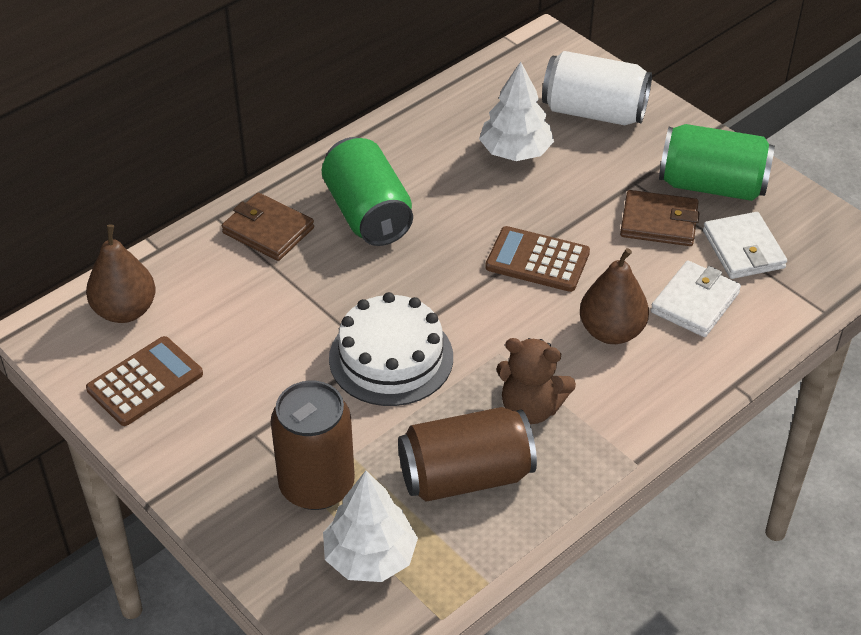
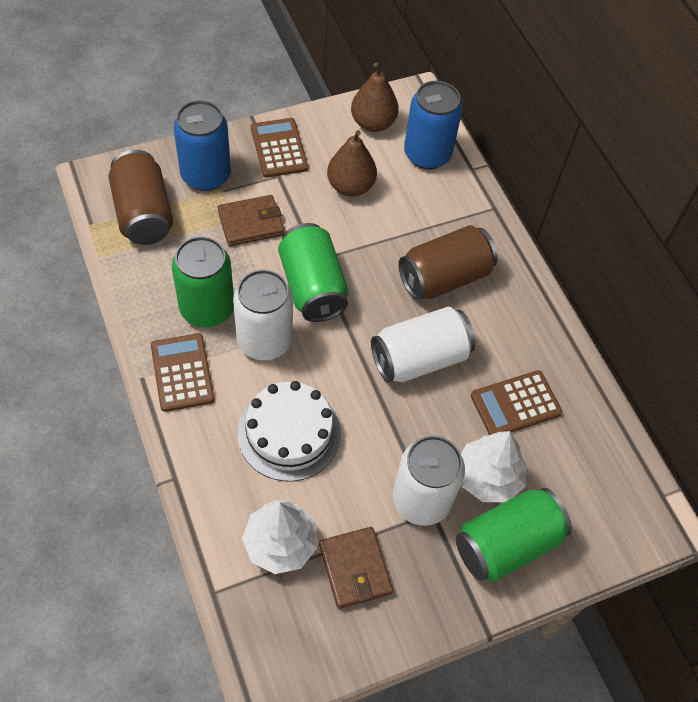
blue can: none = 0 -> [173,100,231,191] [404,81,462,170] = 2
brown calculator: [86,336,203,426] [485,226,590,292] = 2 -> [151,333,215,412] [251,118,308,178] [471,370,562,435] = 3
brown teddy bear: [496,338,576,424] = 1 -> none = 0
green can: [322,137,413,246] [659,124,775,201] = 2 -> [172,236,234,327] [278,223,348,322] [456,488,572,582] = 3
white can: [542,51,652,125] = 1 -> [233,270,293,360] [371,307,476,382] [393,436,465,526] = 3
white wallet: [651,261,741,337] [703,212,787,279] = 2 -> none = 0

